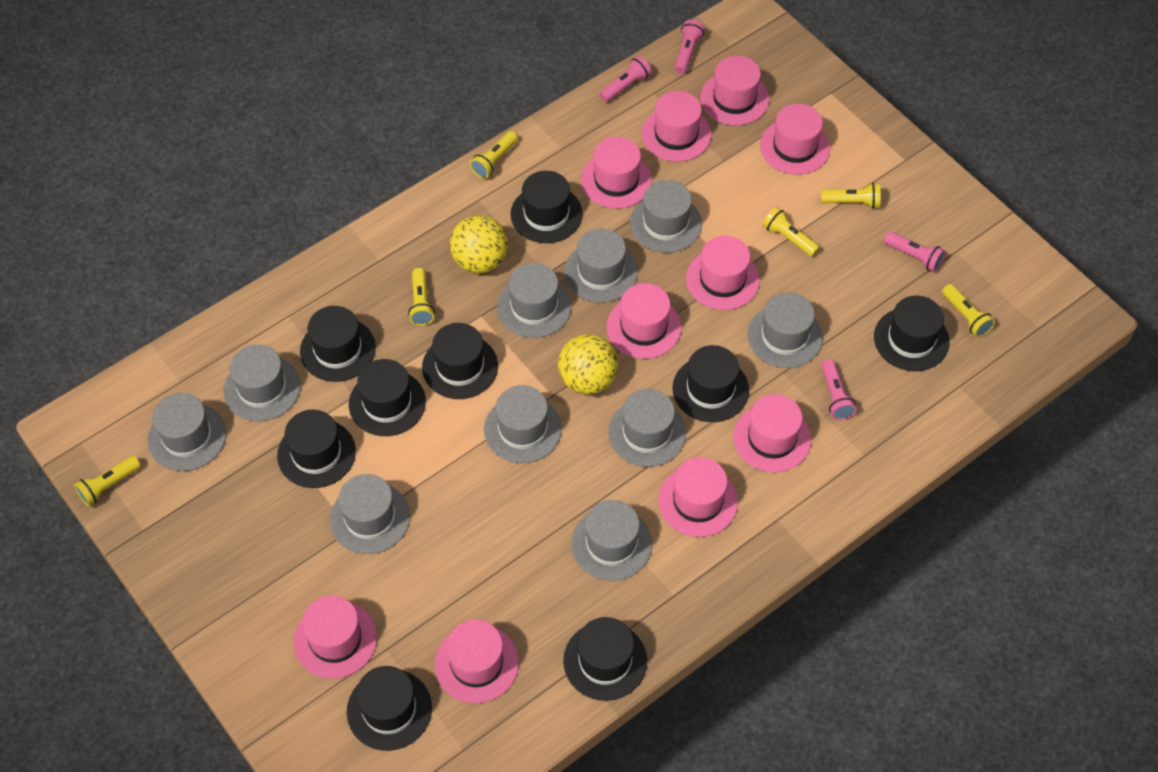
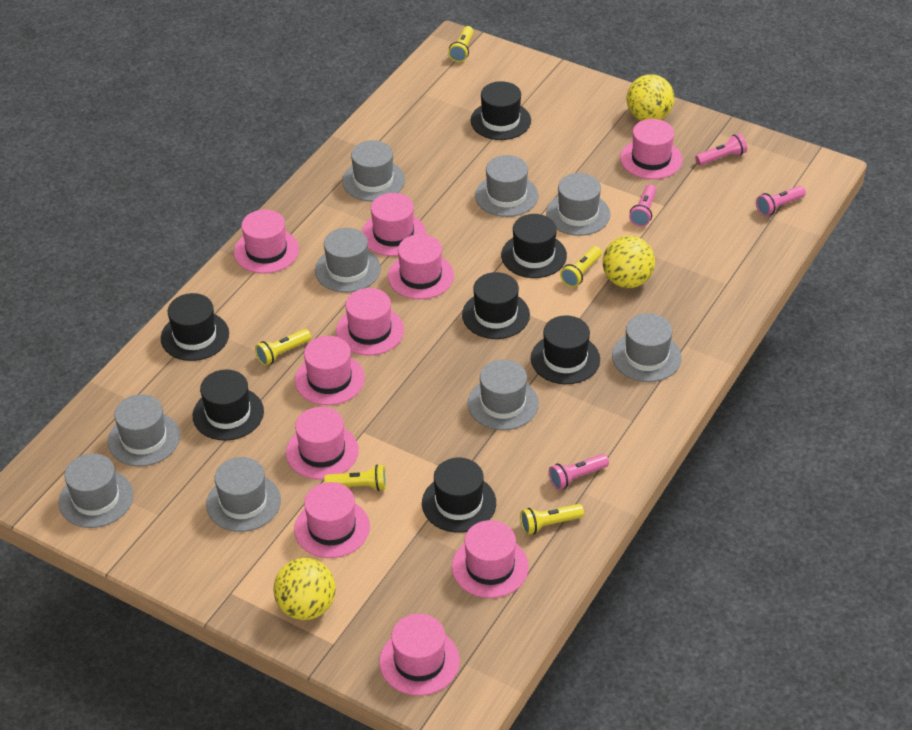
black hat: [277,410,356,488] [300,306,376,382] [347,666,432,751] [349,359,426,436] [422,323,498,399] [511,171,583,243] [563,617,647,701] [672,345,749,422] [874,295,950,371] = 9 -> [161,293,229,361] [193,370,264,441] [422,458,496,533] [462,272,530,339] [471,81,531,140] [501,214,567,278] [531,315,600,384] = 7
grey hat: [148,393,226,471] [224,344,301,422] [330,474,410,554] [484,385,562,463] [497,263,571,338] [564,228,638,303] [571,500,652,581] [608,389,686,467] [630,180,702,253] [747,292,823,368] = 10 -> [58,453,133,528] [108,394,180,466] [206,457,281,532] [315,228,381,293] [342,140,405,202] [468,359,539,430] [475,155,538,217] [546,173,610,236] [612,313,682,382] = 9
yellow ball: [450,215,508,273] [558,334,618,395] = 2 -> [273,558,336,620] [602,236,655,288] [627,74,674,121] = 3
yellow flashlight: [74,456,141,507] [408,268,435,326] [470,131,518,179] [763,207,820,257] [821,183,881,208] [942,284,995,337] = 6 -> [255,329,311,366] [324,465,387,491] [448,26,474,62] [520,504,584,535] [560,246,602,287] = 5

